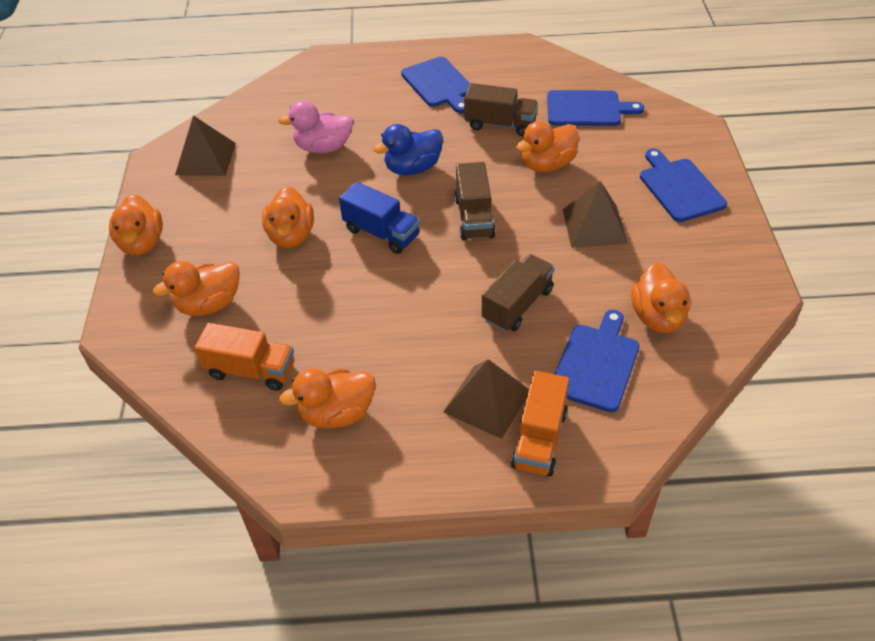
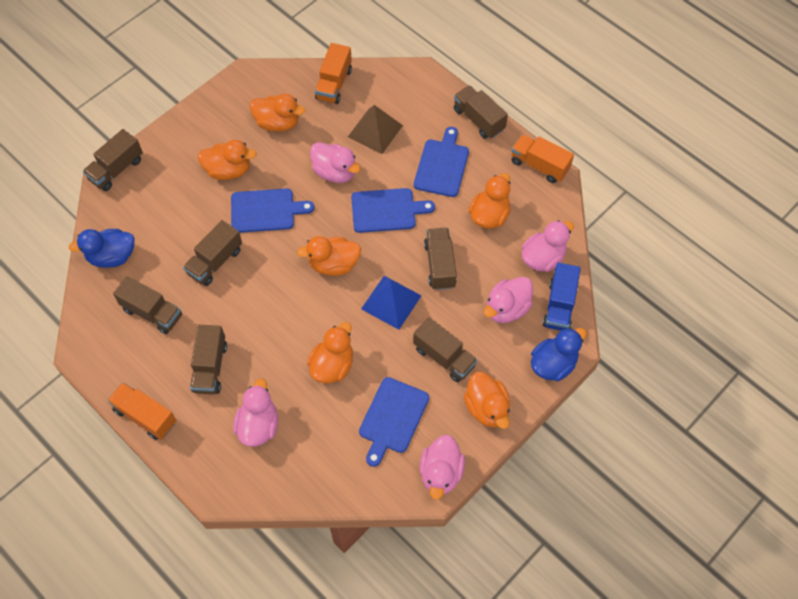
blue duck: [373,124,443,175] = 1 -> [69,229,135,268] [531,328,587,381] = 2
blue pyramid: none = 0 -> [361,276,422,330] = 1
brown pyramid: [175,115,236,176] [443,359,529,439] [563,182,628,248] = 3 -> [348,105,403,154] = 1
brown truck: [455,162,496,240] [464,83,538,136] [482,254,555,332] = 3 -> [83,129,143,191] [113,276,182,334] [183,220,242,286] [190,325,227,394] [413,317,477,382] [424,228,457,290] [454,85,508,139] = 7
orange truck: [194,323,294,391] [511,371,569,476] = 2 -> [107,382,176,440] [315,43,352,104] [511,134,574,183] = 3
pink duck: [278,100,354,153] = 1 -> [233,378,278,447] [310,142,361,183] [420,435,465,500] [484,277,533,323] [522,220,574,272] = 5

